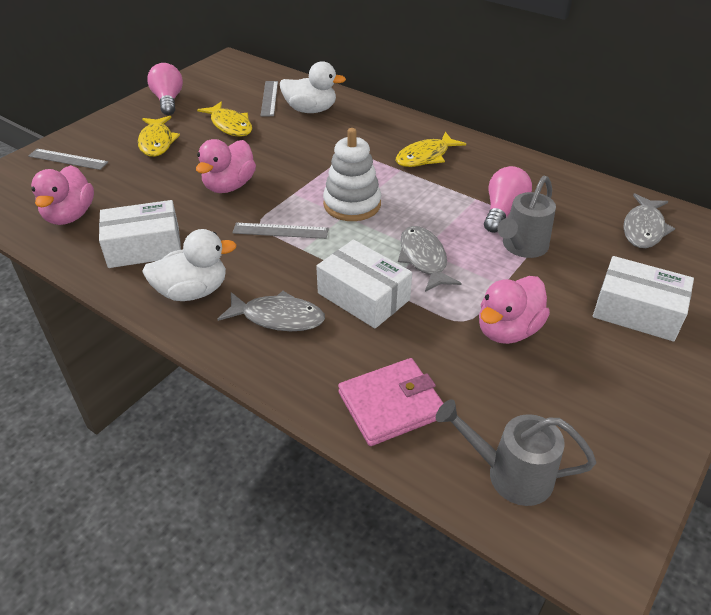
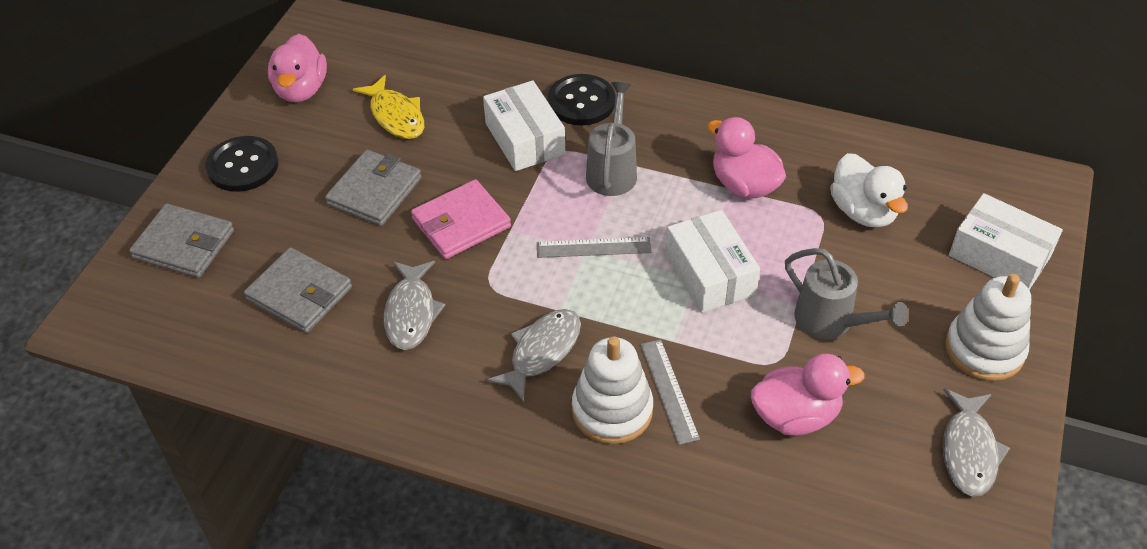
black button: none = 0 -> [206,136,279,192] [548,74,616,125] = 2
grey ruler: [28,149,108,170] [232,223,329,239] [260,81,278,116] = 3 -> [537,237,651,258] [640,339,700,445] = 2
grey wallet: none = 0 -> [129,204,234,278] [244,247,352,333] [325,150,422,226] = 3
pink light bulb: [147,63,183,115] [484,166,532,233] = 2 -> none = 0
white duck: [142,229,237,301] [280,61,346,113] = 2 -> [830,153,908,228] = 1
white stacking toy: [323,128,381,221] = 1 -> [572,336,653,444] [945,274,1031,381] = 2
yellow fish: [138,116,180,157] [197,101,252,137] [396,132,466,167] = 3 -> [353,75,424,139] = 1

